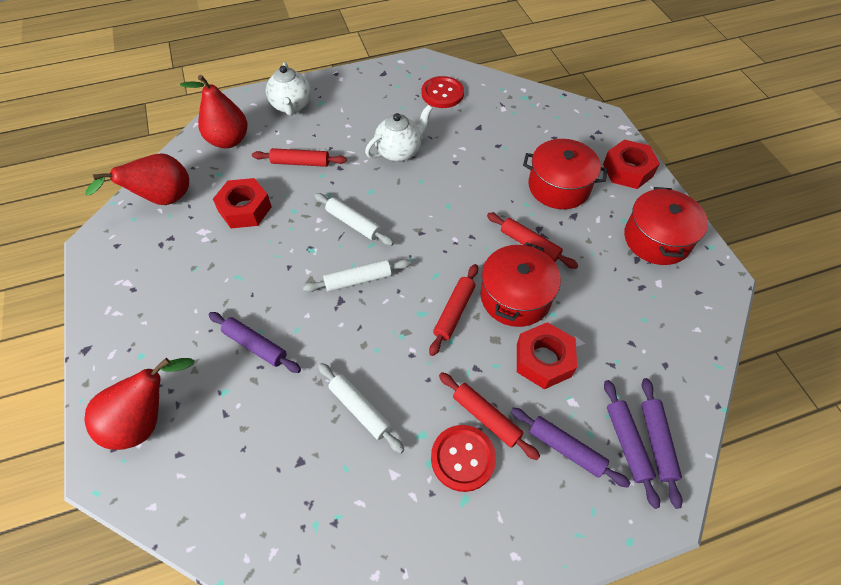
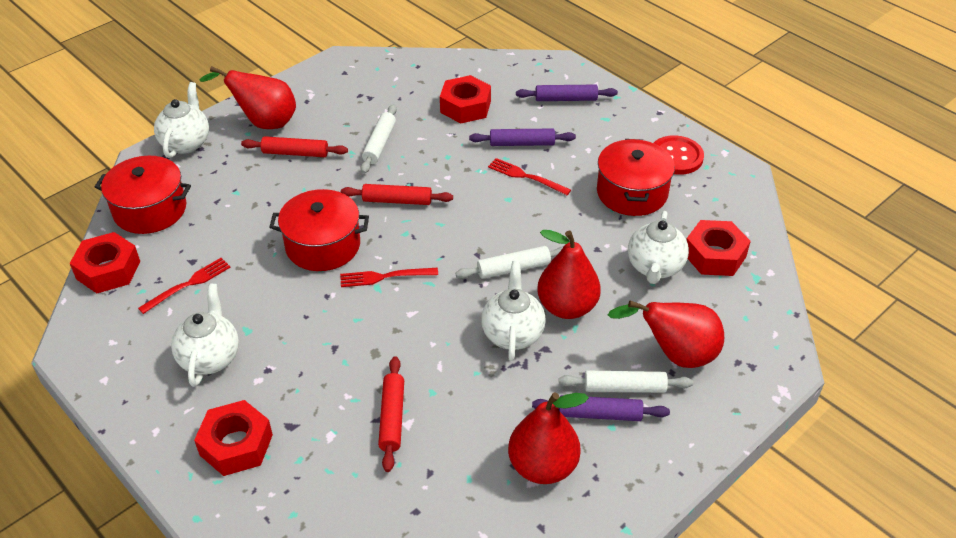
purple rolling pin: [208,312,301,373] [510,408,631,488] [604,380,660,509] [641,378,683,509] = 4 -> [469,128,576,146] [516,85,618,101] [532,395,670,421] = 3
red button: [422,76,464,108] [431,425,496,492] = 2 -> [654,135,704,175] = 1
red fork: none = 0 -> [138,258,231,314] [340,268,438,287] [488,158,571,195] = 3
red nut: [213,178,272,228] [517,322,577,389] [603,139,660,189] = 3 -> [70,232,140,293] [194,400,273,476] [440,75,491,124] [686,220,751,276] = 4
red pear: [84,358,195,450] [85,153,189,205] [180,75,248,148] = 3 -> [199,66,296,129] [508,392,589,484] [537,230,601,319] [608,300,724,368] = 4
red rolling pin: [252,148,347,167] [429,264,478,356] [439,372,540,460] [487,213,578,269] = 4 -> [241,136,348,157] [341,184,453,205] [378,356,404,472] = 3
white teapot: [266,62,311,116] [365,105,433,162] = 2 -> [154,82,209,158] [171,284,239,387] [481,261,546,361] [628,211,689,284] = 4

